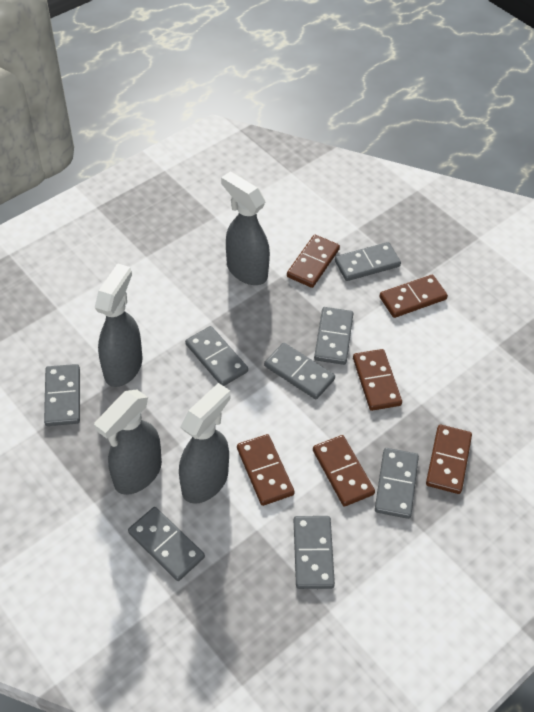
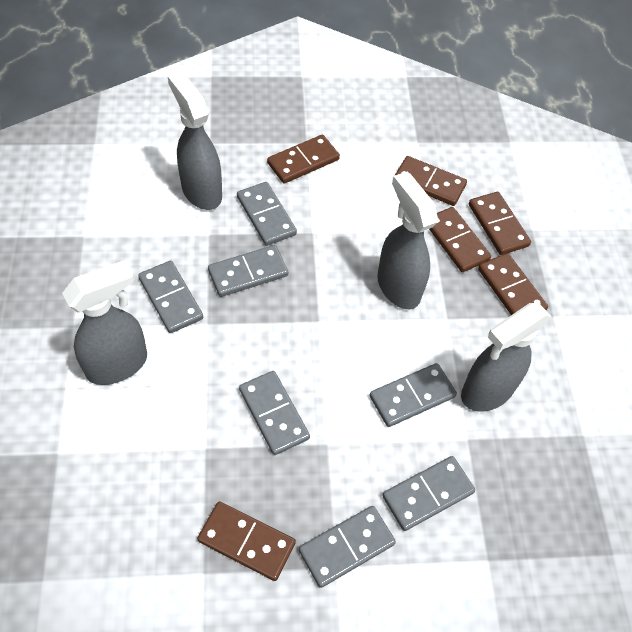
grey domino: [44,364,80,426] [128,507,205,581] [185,326,248,386] [264,343,335,399] [294,516,335,589] [314,307,353,365] [335,242,401,281] [375,448,419,519] = 8 -> [138,261,203,333] [208,245,288,297] [237,182,297,246] [239,371,310,455] [299,506,396,588] [370,363,457,427] [382,456,475,531] = 7

